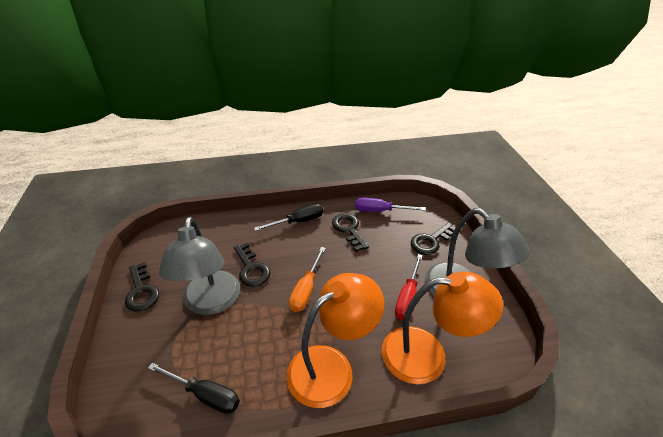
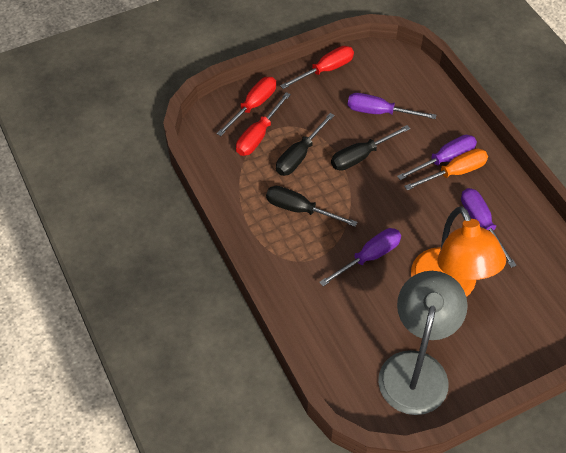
black key: [125,262,159,311] [234,243,270,287] [332,213,369,252] [411,223,455,255] = 4 -> none = 0
black screwdriver: [148,363,240,414] [254,204,323,231] = 2 -> [266,186,357,227] [276,113,335,176] [331,125,411,171] = 3
grey lamp: [159,217,240,315] [425,208,530,296] = 2 -> [378,271,468,415] = 1
orange lamp: [286,273,384,408] [381,272,503,384] = 2 -> [411,206,506,297] = 1
purple screwdriver: [355,198,426,212] = 1 -> [319,228,401,286] [348,93,436,119] [397,135,477,180] [461,188,517,268] = 4
red screwdriver: [395,254,423,320] = 1 -> [217,77,276,136] [236,92,291,156] [280,46,354,89] = 3

